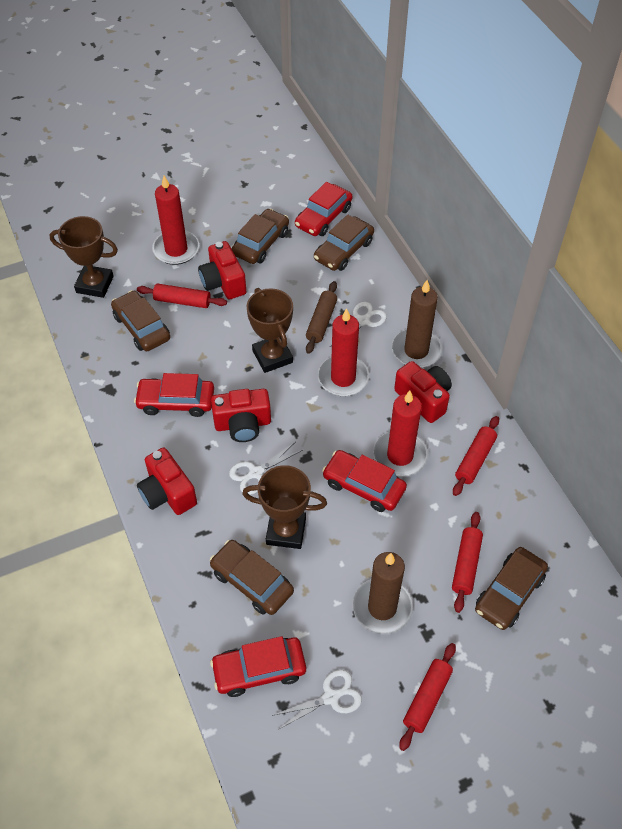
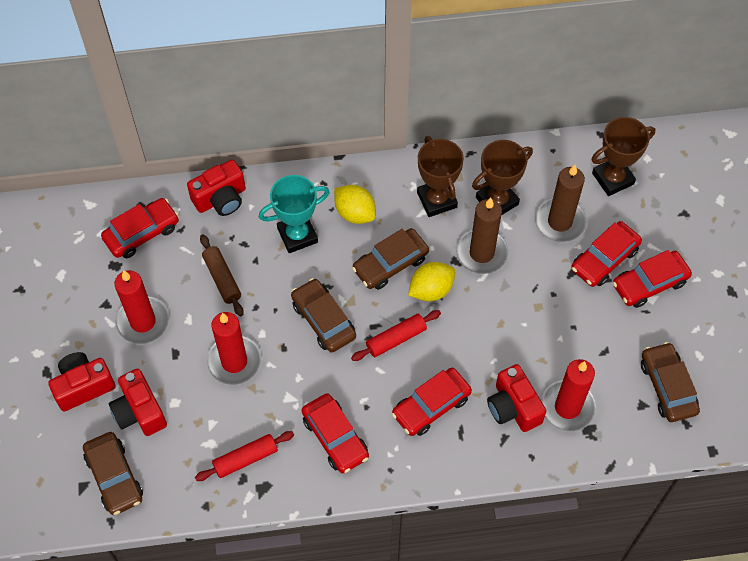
brown car: [111,290,170,351] [210,540,294,615] [232,209,289,264] [314,215,374,271] [475,547,548,630] = 5 -> [83,432,143,515] [291,278,356,353] [352,228,429,290] [641,342,700,422] = 4
red car: [134,373,214,417] [210,636,306,697] [295,182,353,236] [322,450,407,512] = 4 -> [101,198,179,258] [301,393,369,474] [392,367,472,436] [571,221,642,287] [613,250,692,308] = 5
red rolling pin: [137,283,227,308] [399,643,456,751] [452,512,483,613] [453,416,499,496] = 4 -> [195,431,294,481] [351,310,441,361] = 2
turquoise trophy: none = 0 -> [259,175,330,253] = 1
white scissors: [229,442,302,495] [272,670,362,730] [330,302,387,347] = 3 -> none = 0
yellow lemon: none = 0 -> [334,185,376,224] [408,262,455,301] = 2

